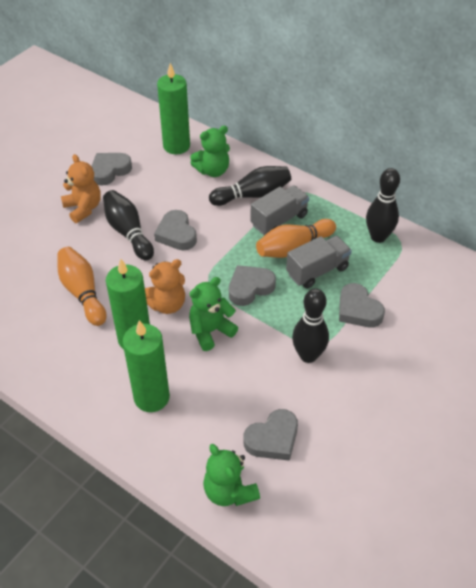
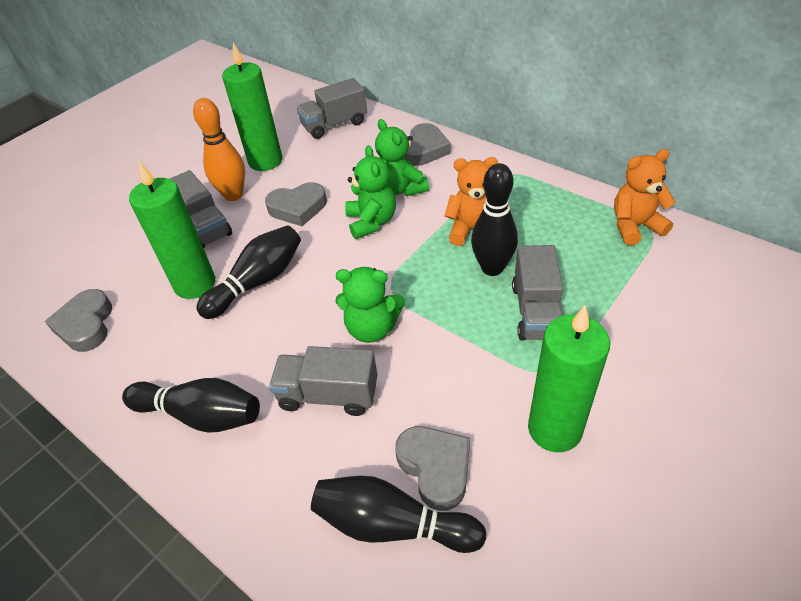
grey heart: [91,153,132,186] [154,210,197,251] [229,265,276,306] [244,409,298,461] [339,283,385,327] = 5 -> [45,289,112,352] [265,182,327,226] [395,426,470,511] [404,123,451,166] = 4
grey truck: [250,185,309,235] [286,236,352,288] = 2 -> [170,170,232,248] [269,346,377,416] [297,78,367,139] [512,245,563,341] = 4
orange bowling pin: [57,247,107,326] [256,219,336,258] = 2 -> [193,98,245,201] = 1

